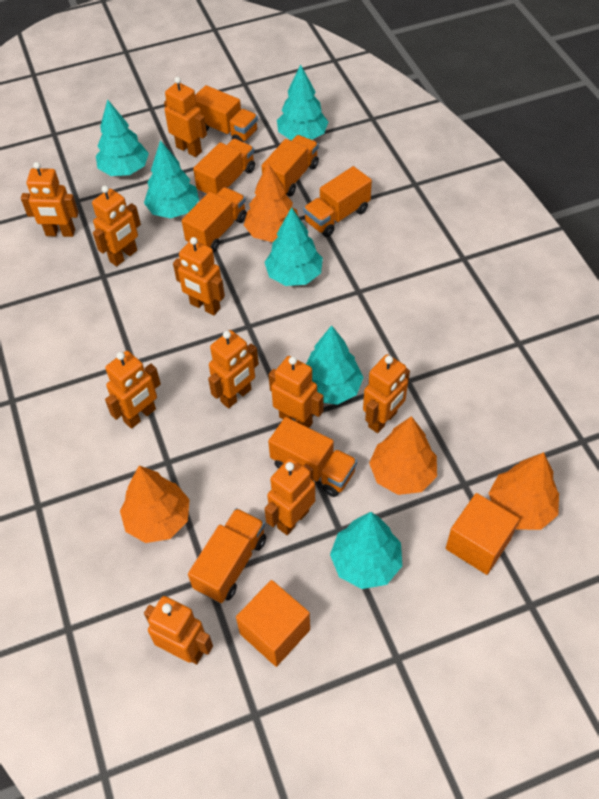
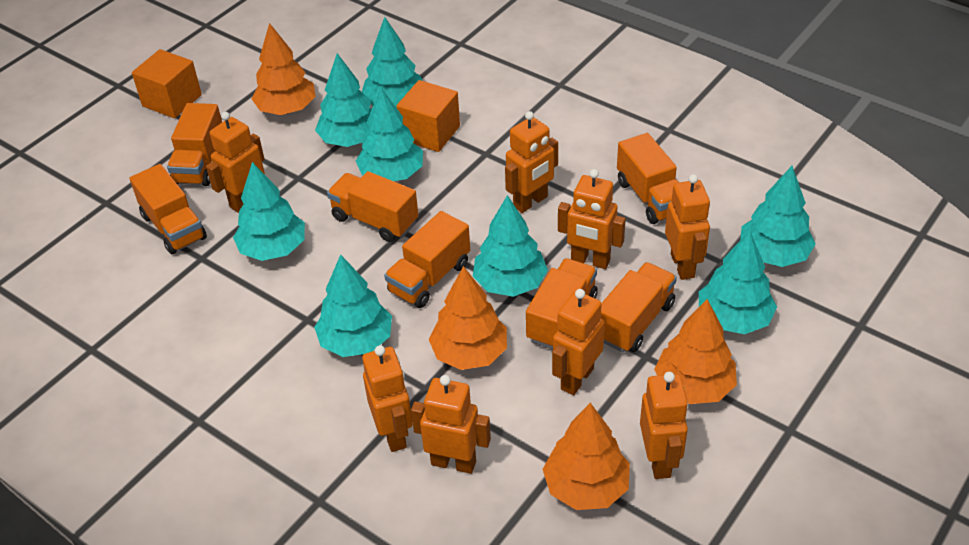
orange robot: [21,162,79,237] [92,186,141,266] [105,351,161,429] [144,596,213,664] [164,77,207,157] [173,237,225,315] [208,330,259,408] [264,458,315,535] [269,356,323,428] [363,354,410,433] = 10 -> [206,112,265,213] [362,345,413,452] [411,375,491,474] [505,111,558,213] [552,289,605,395] [558,169,626,269] [640,372,688,479] [665,174,710,280] = 8
turquoise tree: [96,99,149,176] [144,140,199,218] [265,207,323,286] [277,65,328,140] [306,325,364,405] [330,512,402,589] = 6 -> [233,162,305,261] [314,254,392,357] [315,53,372,147] [356,87,423,181] [362,17,422,108] [473,195,548,297] [699,231,777,334] [740,166,816,267] = 8

